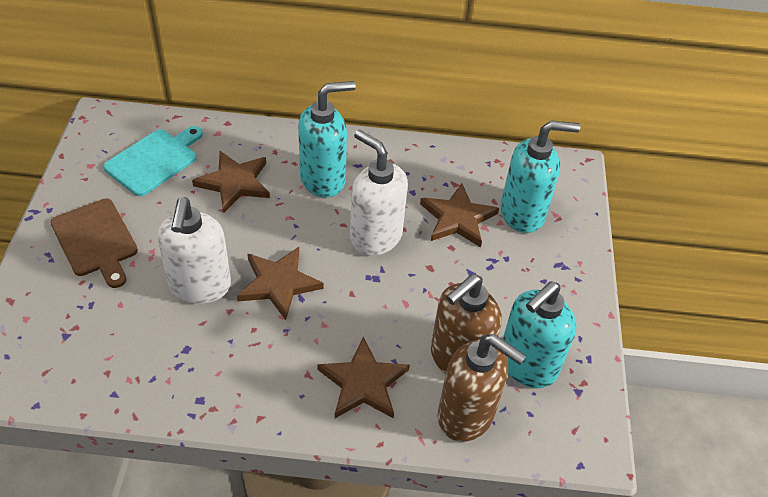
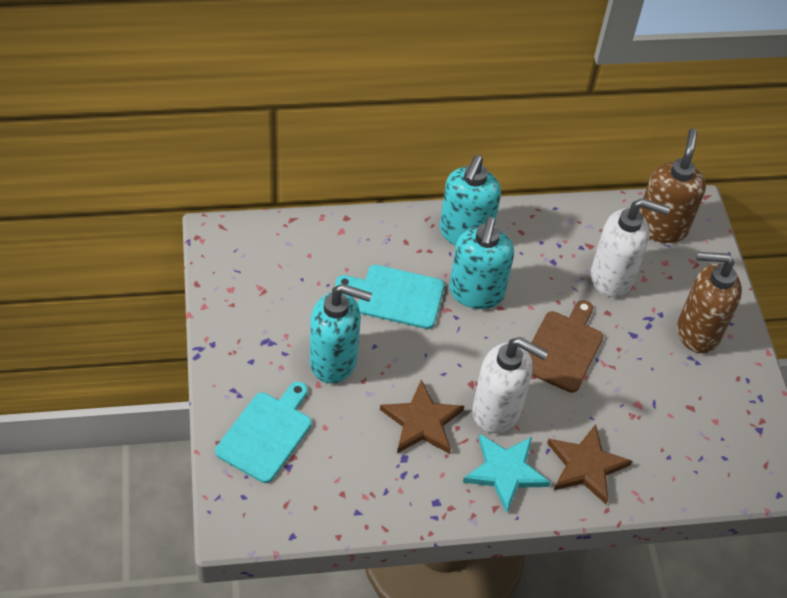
brown star: [192,151,270,212] [237,247,324,320] [317,337,410,419] [420,183,499,248] = 4 -> [380,379,464,454] [547,424,632,504] = 2
turquoise cutting board: [103,126,203,196] = 1 -> [215,382,311,483] [335,265,444,329] = 2
turquoise star: none = 0 -> [463,434,551,513] = 1

